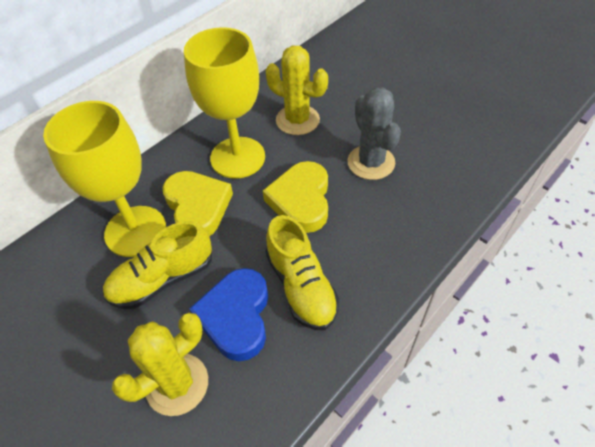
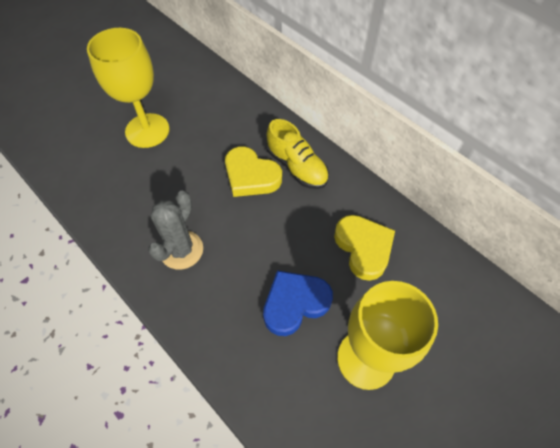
yellow cactus: [112,313,208,416] [266,45,328,135] = 2 -> none = 0
yellow shoe: [103,221,212,309] [266,215,339,330] = 2 -> [267,119,329,189] = 1

